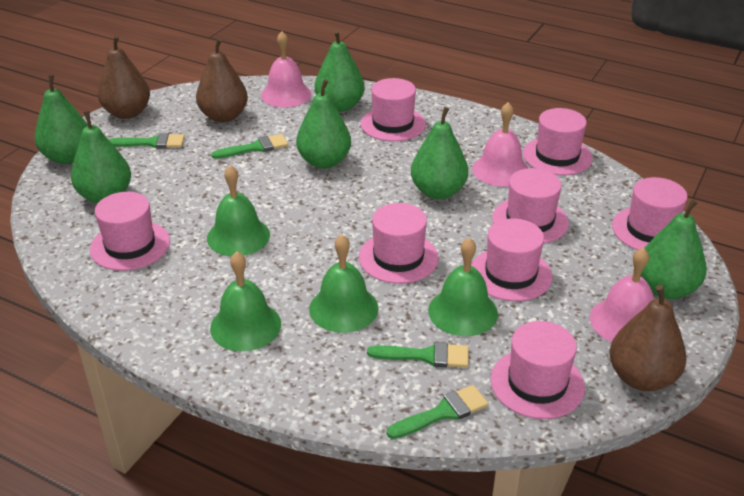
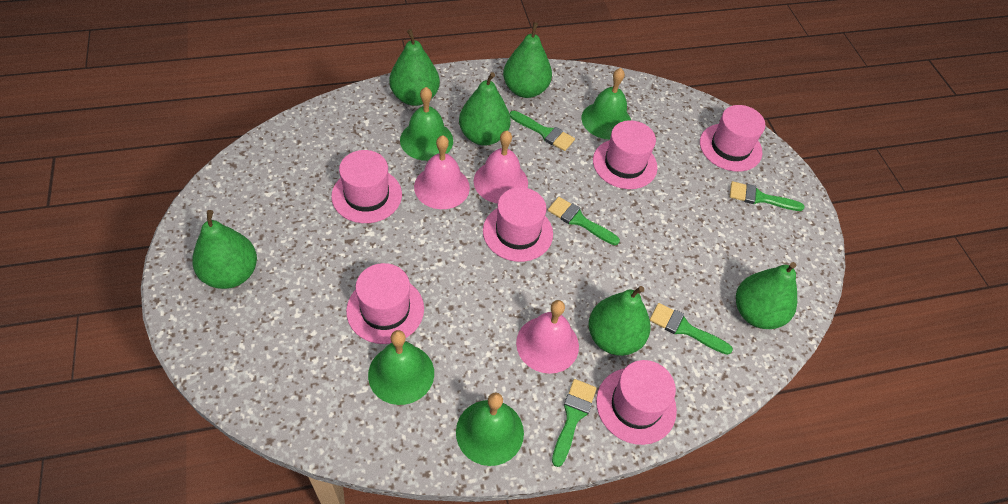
brown pear: [98,35,150,119] [196,38,248,123] [609,285,687,391] = 3 -> none = 0
green brush: [109,133,185,149] [211,134,288,159] [367,342,469,368] [387,385,489,439] = 4 -> [510,111,575,151] [548,197,620,245] [552,379,597,467] [650,303,733,355] [730,181,805,211] = 5
pink hat: [90,192,170,271] [359,203,438,284] [360,78,426,141] [471,218,552,301] [491,321,585,419] [492,168,569,243] [523,108,592,175] [612,177,688,250] = 8 -> [331,150,402,223] [346,263,424,344] [483,187,553,262] [593,120,658,189] [596,360,677,445] [700,105,765,172] = 6

